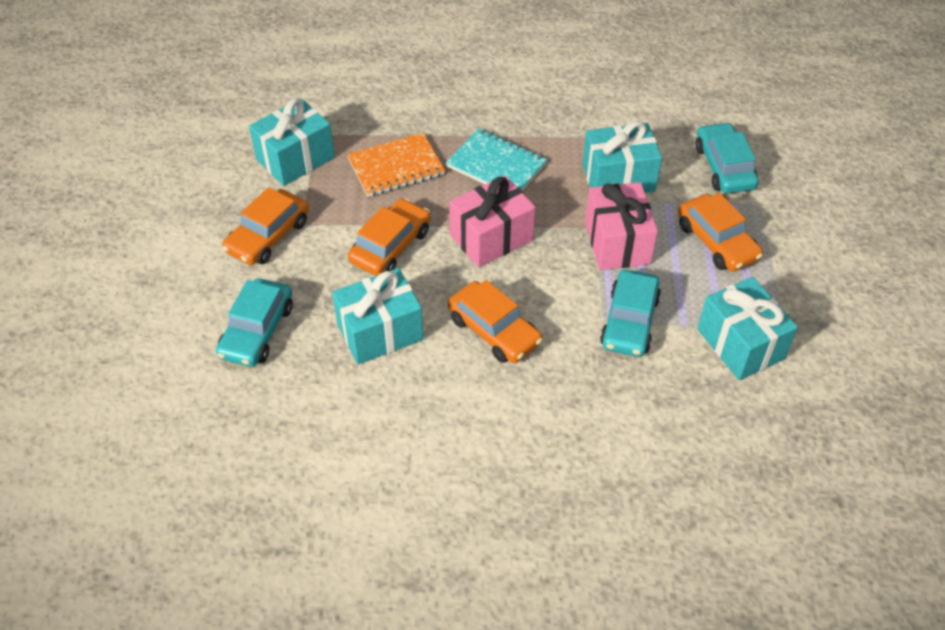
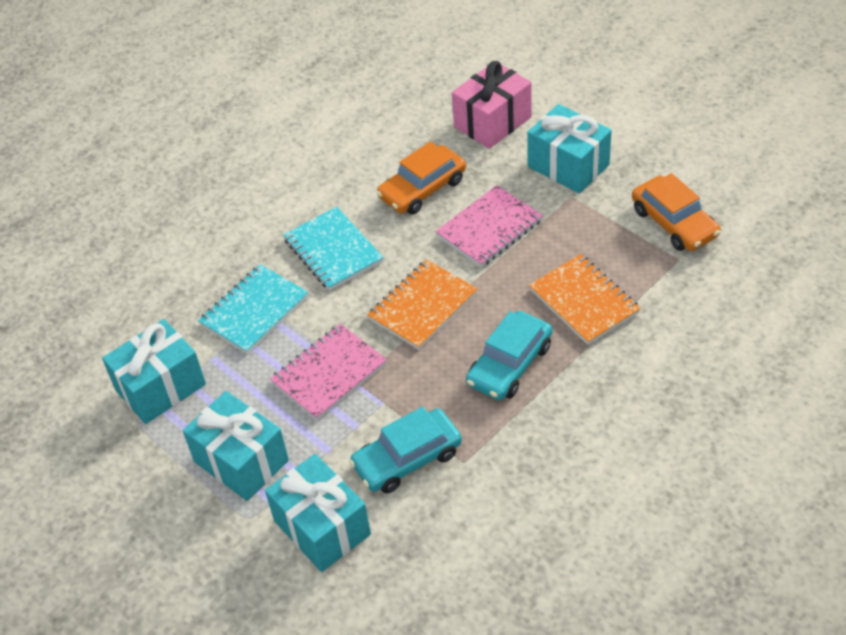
orange car: [222,187,309,265] [348,198,430,276] [447,280,543,363] [678,193,763,272] = 4 -> [377,141,466,214] [632,173,721,251] = 2
orange notebook: [347,133,445,197] = 1 -> [367,259,478,350] [529,254,641,345] = 2
pink gift: [449,175,535,267] [585,182,658,270] = 2 -> [452,61,532,149] = 1
pink notebook: none = 0 -> [270,324,387,420] [435,185,543,267] = 2
turquoise car: [216,278,293,367] [600,270,661,357] [695,122,759,193] = 3 -> [349,407,462,493] [466,311,552,400] = 2
turquoise notebook: [446,129,547,191] = 1 -> [198,264,308,354] [283,207,384,291] = 2

